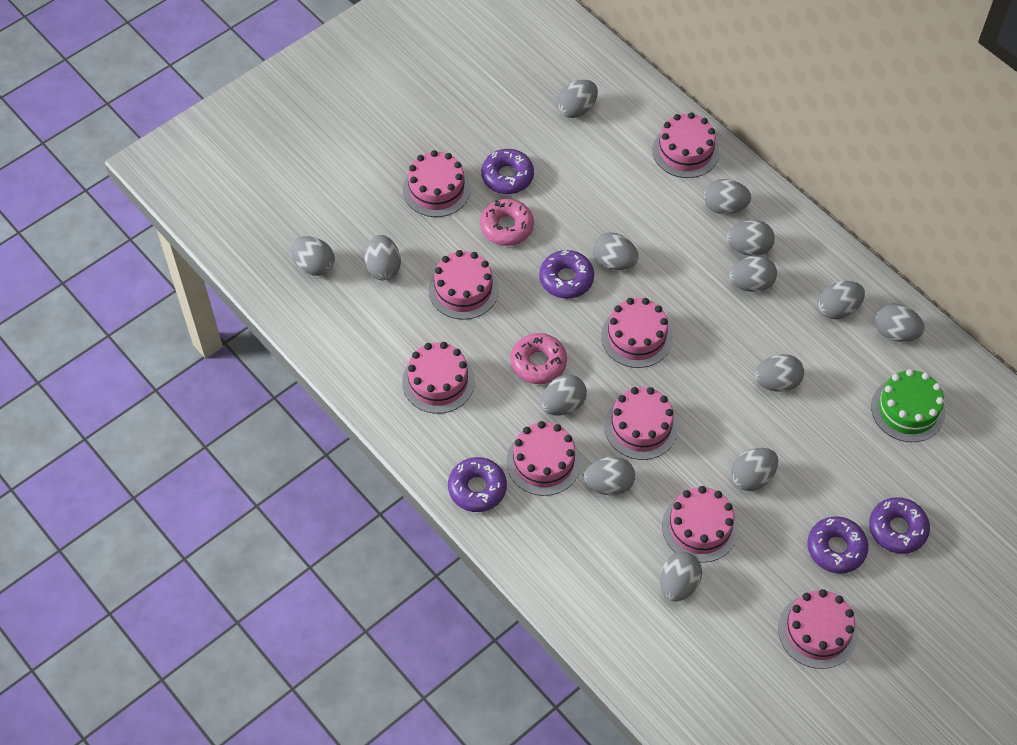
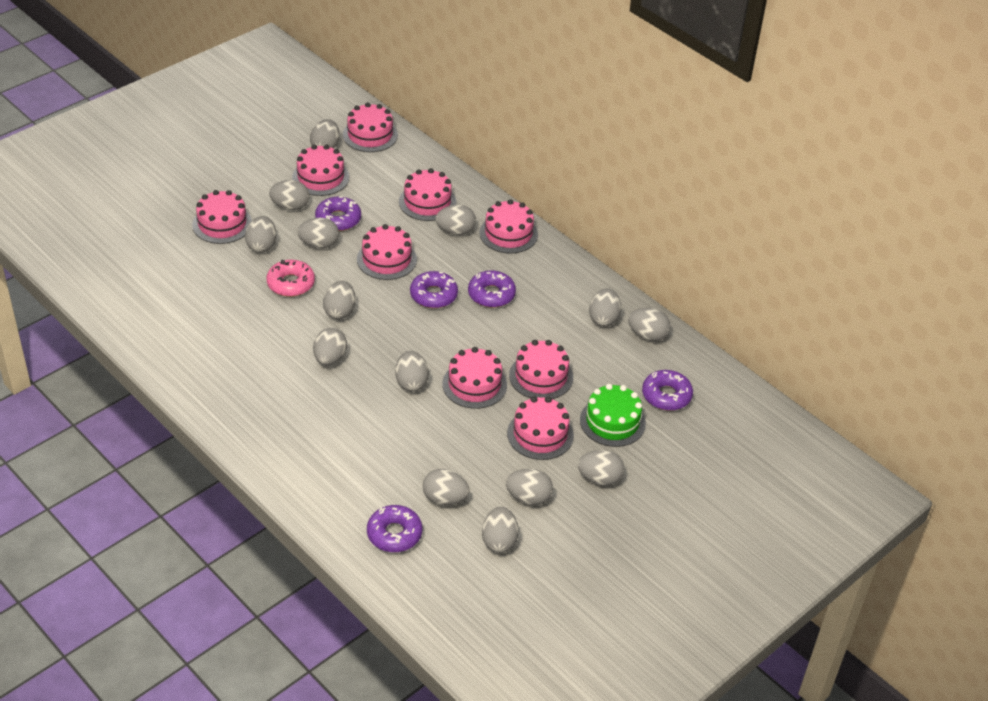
pink donut: [480,199,534,246] [511,333,567,384] = 2 -> [267,260,315,297] = 1

